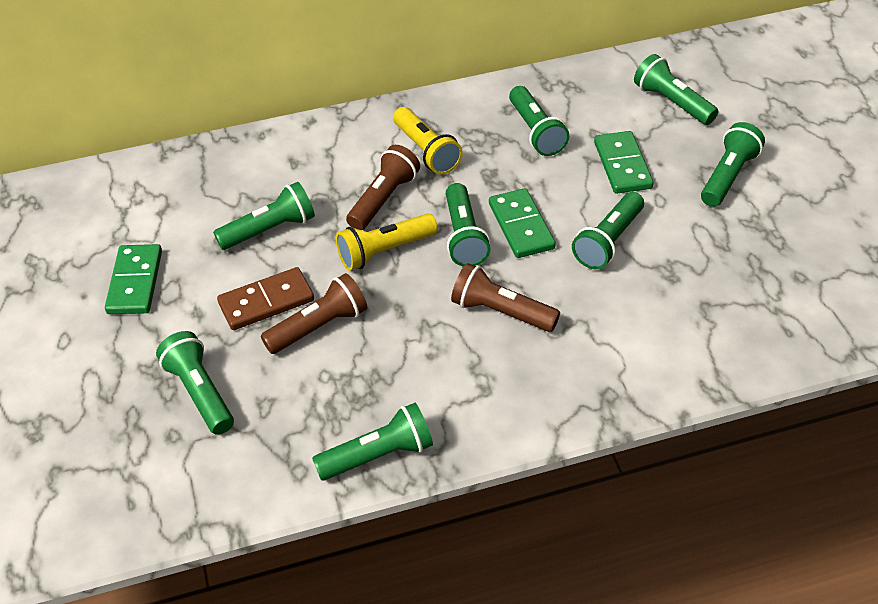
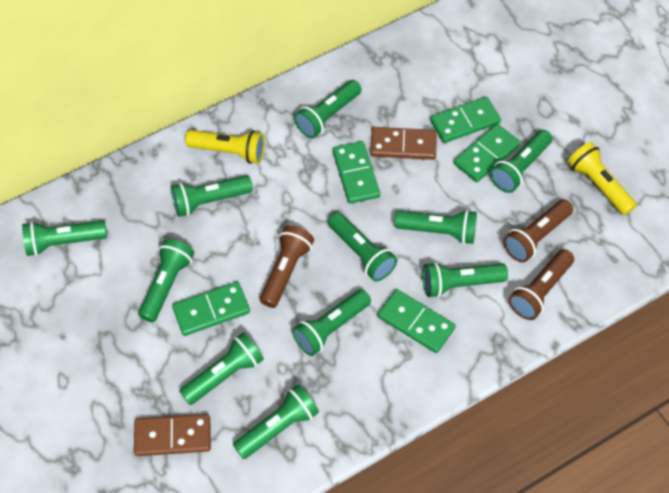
brown domino: [217,267,314,330] = 1 -> [134,414,211,456] [370,127,437,160] = 2
green domino: [105,244,162,314] [489,188,556,258] [594,131,654,194] = 3 -> [172,282,250,336] [333,141,380,204] [378,289,455,353] [430,97,501,143] [454,124,520,182] = 5
green flashlight: [156,331,234,435] [213,182,315,250] [312,403,433,480] [446,183,491,267] [509,86,569,156] [572,192,644,270] [634,54,718,125] [701,122,765,207] = 8 -> [22,220,107,256] [138,239,194,322] [171,175,253,217] [179,332,264,405] [233,384,319,459] [292,289,371,356] [294,80,362,138] [328,212,397,282] [394,210,477,244] [422,262,508,298] [490,130,552,193] = 11

